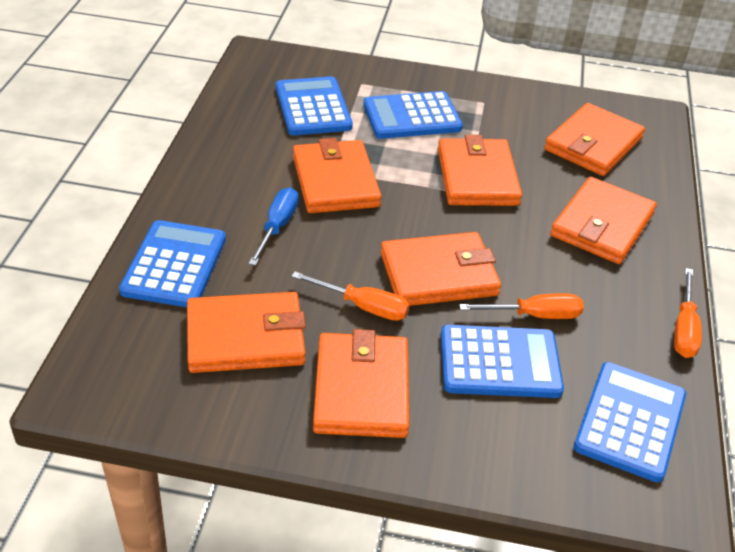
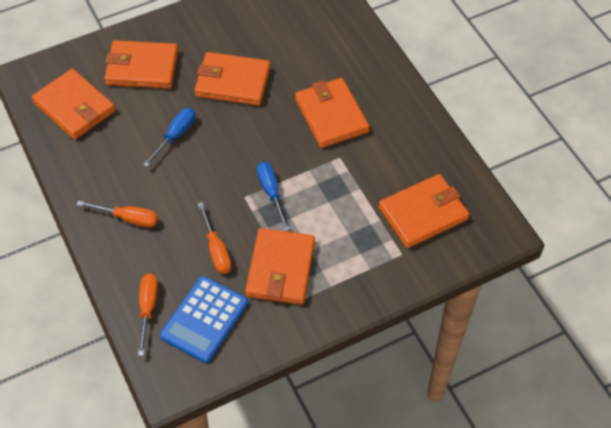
blue calculator: [119,220,226,307] [276,76,353,136] [364,91,463,139] [441,325,564,398] [574,362,686,482] = 5 -> [160,276,248,363] = 1
blue screwdriver: [249,188,299,266] = 1 -> [143,108,195,167] [257,162,290,231] = 2
orange wallet: [187,292,306,373] [293,138,381,213] [313,329,409,438] [380,232,501,306] [438,135,522,206] [544,103,645,176] [550,177,657,264] = 7 -> [32,69,115,140] [104,40,178,89] [194,52,270,106] [245,228,315,305] [295,78,370,148] [379,174,469,248] = 6

